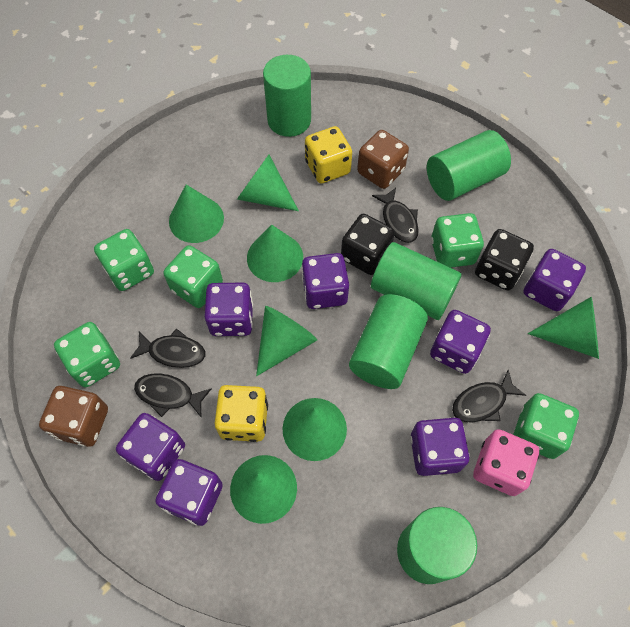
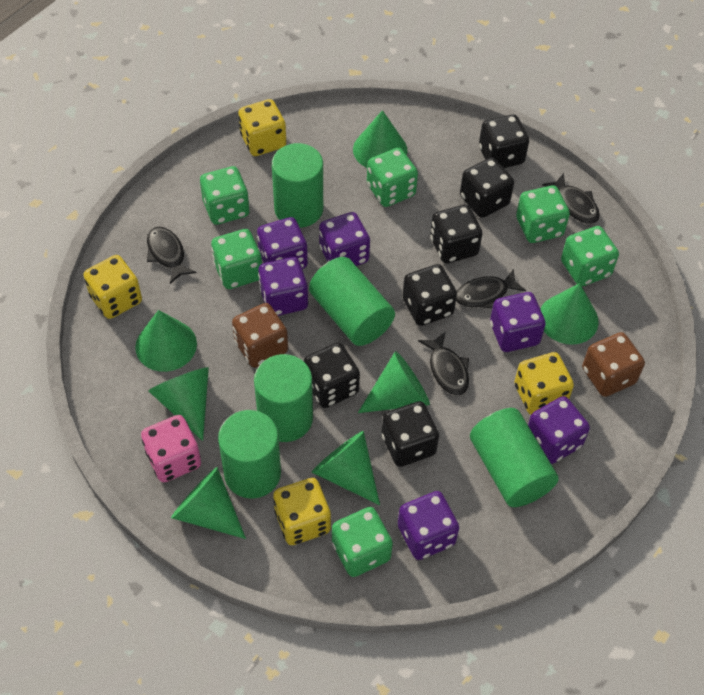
black dice: [341,214,395,275] [475,229,534,290] = 2 -> [304,342,360,408] [382,401,439,467] [402,264,457,326] [430,205,483,264] [460,158,514,218] [479,114,529,168] = 6
green dice: [54,322,120,387] [94,229,154,291] [163,245,223,308] [431,213,484,268] [513,393,579,459] = 5 -> [200,166,249,225] [211,229,262,289] [332,507,393,577] [367,148,418,207] [516,185,570,243] [561,226,619,286] = 6
purple dice: [116,413,185,481] [155,459,223,526] [205,283,253,336] [302,253,349,309] [410,418,469,476] [430,310,491,374] [523,249,586,311] = 7 -> [257,217,308,269] [258,257,308,316] [319,212,370,266] [398,491,459,560] [490,292,546,352] [528,396,590,464] = 6
yellow dice: [214,385,268,442] [305,126,352,183] = 2 -> [83,255,142,319] [238,99,286,156] [273,478,331,545] [514,352,574,415] = 4

